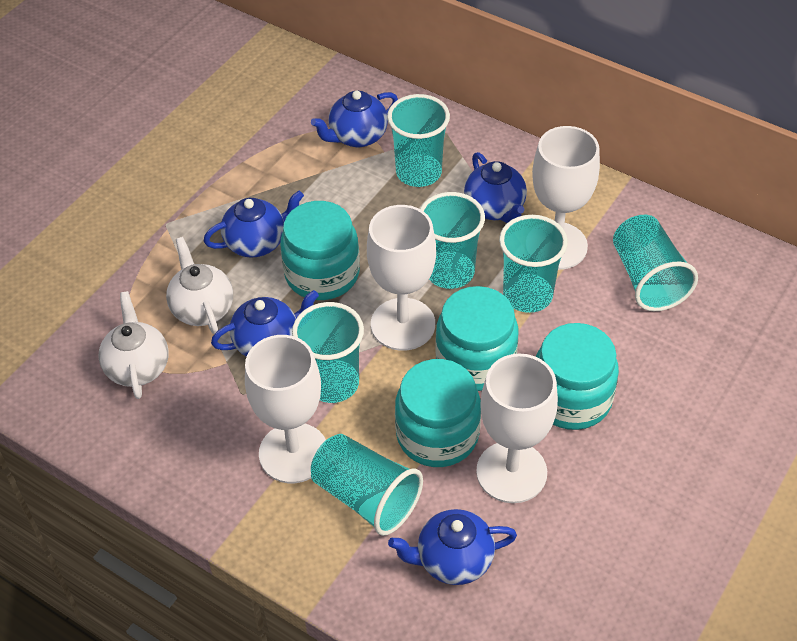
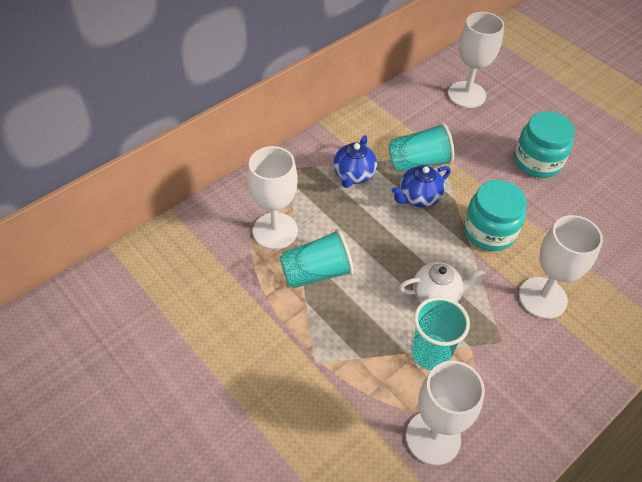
blue teapot: [204,191,304,258] [211,290,319,357] [311,91,398,147] [388,509,517,585] [464,152,527,223] = 5 -> [333,135,377,188] [392,165,451,208] = 2
turquoise cup: [292,302,364,403] [311,434,423,536] [387,94,450,187] [420,192,485,289] [499,215,568,313] [613,215,698,311] = 6 -> [280,229,354,289] [389,123,454,172] [411,297,470,370] = 3
turquoise jar: [280,201,360,300] [395,359,481,467] [435,286,518,391] [536,323,619,430] = 4 -> [464,180,527,251] [514,111,575,178] = 2
white teapot: [98,291,169,399] [166,237,233,334] = 2 -> [399,262,485,303] = 1

